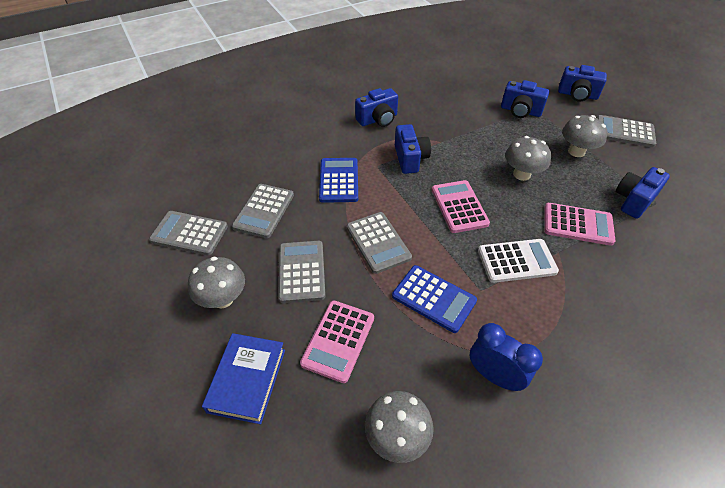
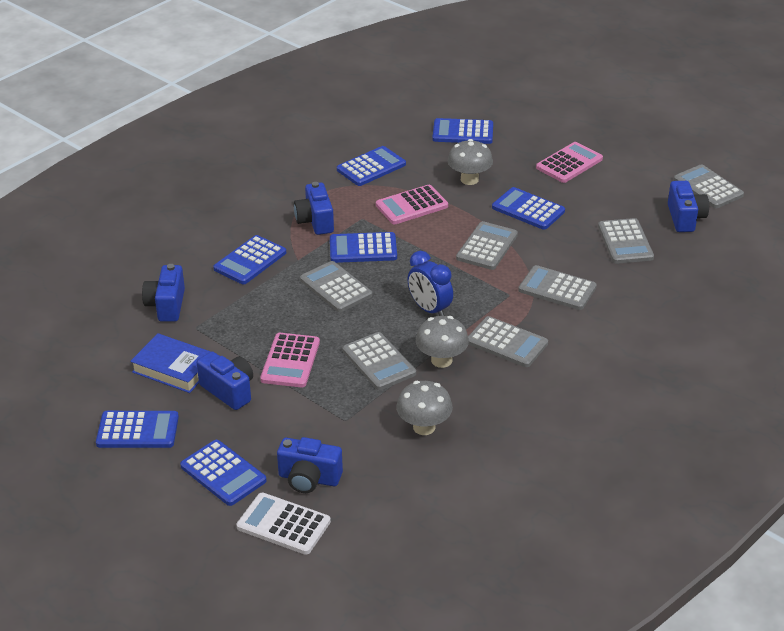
blue calculator: [319,158,358,203] [392,265,477,333] = 2 -> [96,411,179,448] [180,440,267,506] [213,235,286,284] [330,232,397,263] [337,146,406,186] [432,118,493,144] [492,187,565,230] = 7
grey calculator: [149,211,228,256] [232,184,294,238] [278,241,325,303] [347,212,412,274] [597,115,656,147] = 5 -> [300,261,372,312] [342,332,416,390] [456,221,518,270] [468,316,548,367] [518,265,597,310] [598,218,654,264] [674,164,744,208] = 7
grey mushroom: [188,257,245,308] [365,391,434,463] [505,136,551,181] [562,115,607,157] = 4 -> [396,381,453,435] [416,316,469,368] [448,139,493,185] = 3

